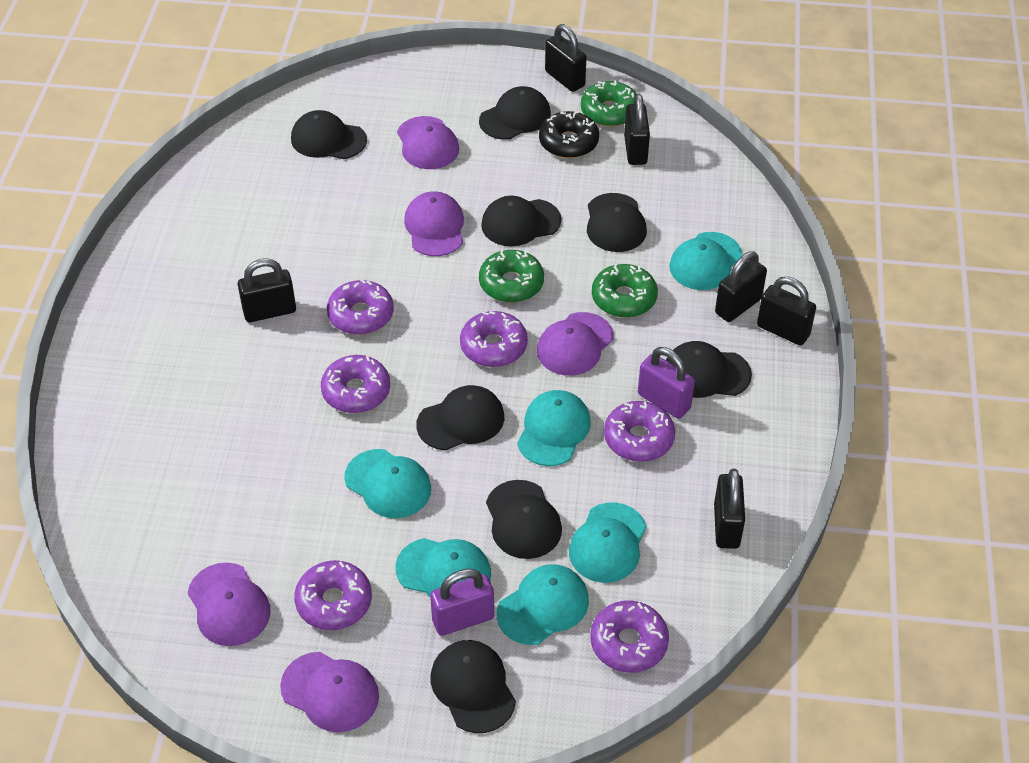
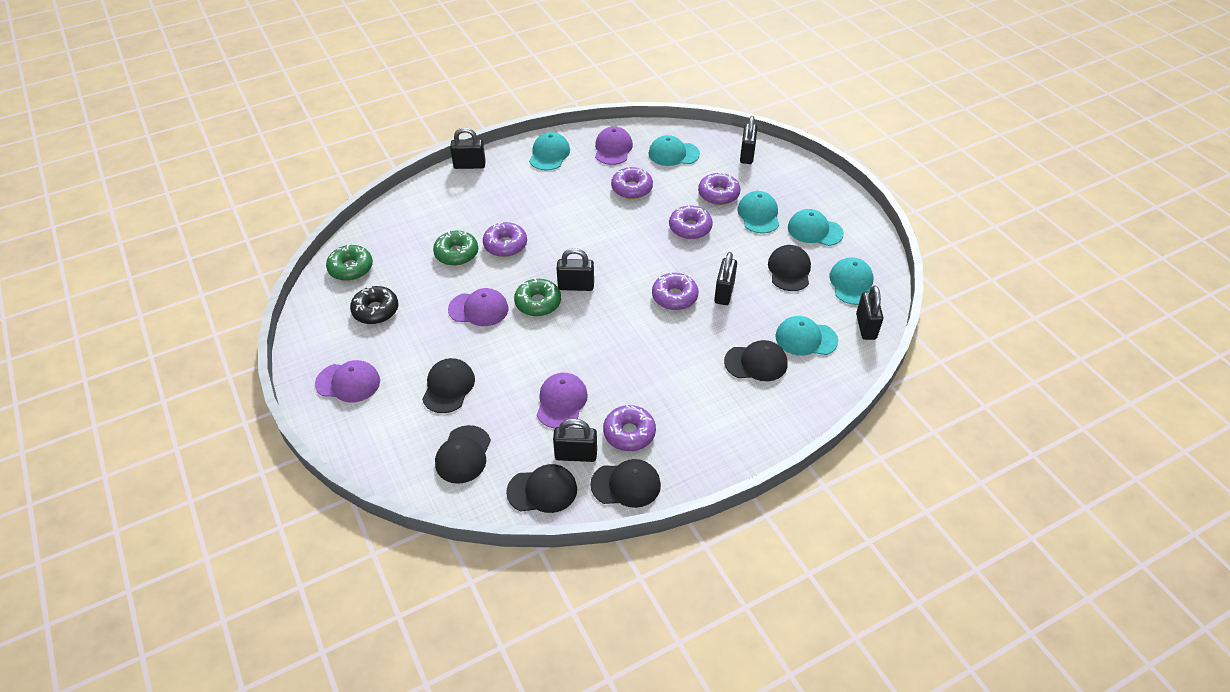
black cap: [291,110,367,159] [416,385,504,450] [431,640,516,733] [479,86,551,140] [481,196,561,246] [486,480,562,559] [587,193,647,252] [666,341,752,398] = 8 -> [422,358,475,413] [435,425,491,484] [506,464,577,513] [590,459,661,508] [724,340,787,381] [768,245,811,291] = 6
purple cap: [187,562,271,646] [280,652,379,732] [397,116,459,169] [404,191,464,256] [537,312,614,376] = 5 -> [315,360,380,402] [448,288,508,326] [537,373,588,429] [595,127,633,165] = 4
purple padlock: [430,569,494,636] [638,347,695,419] = 2 -> none = 0

